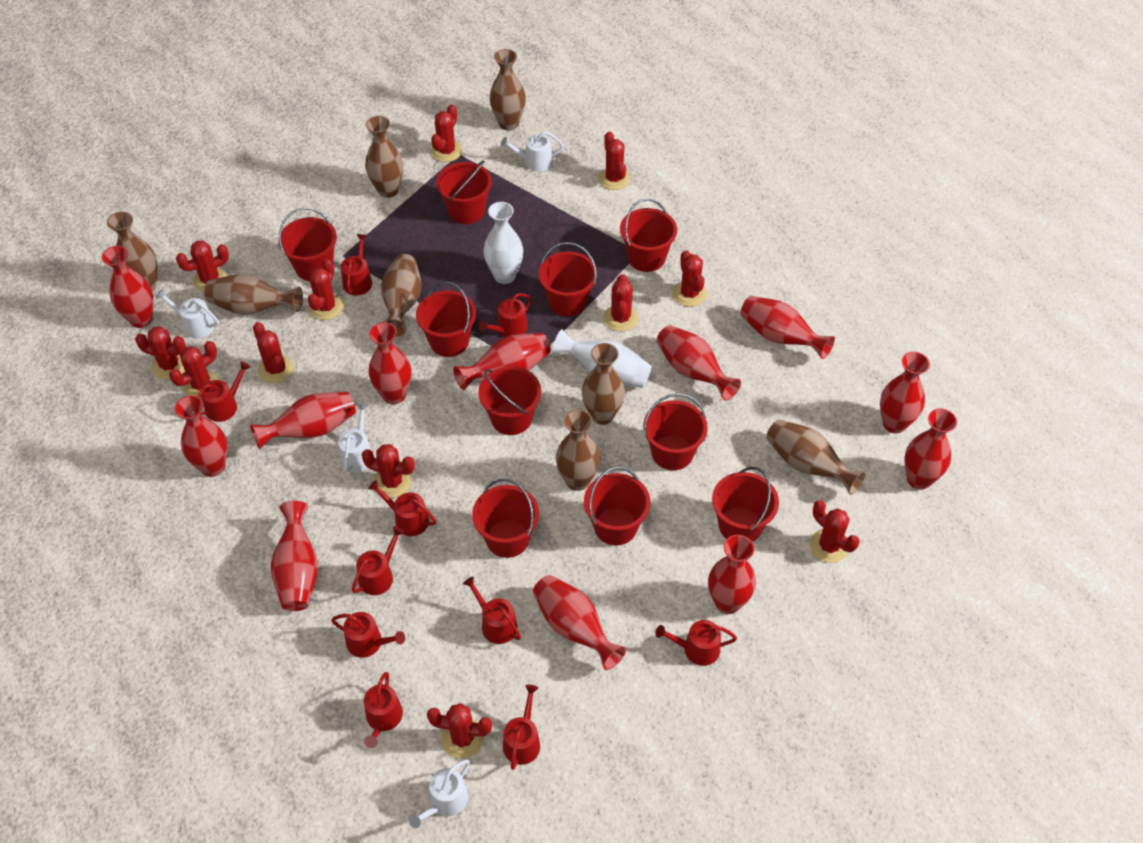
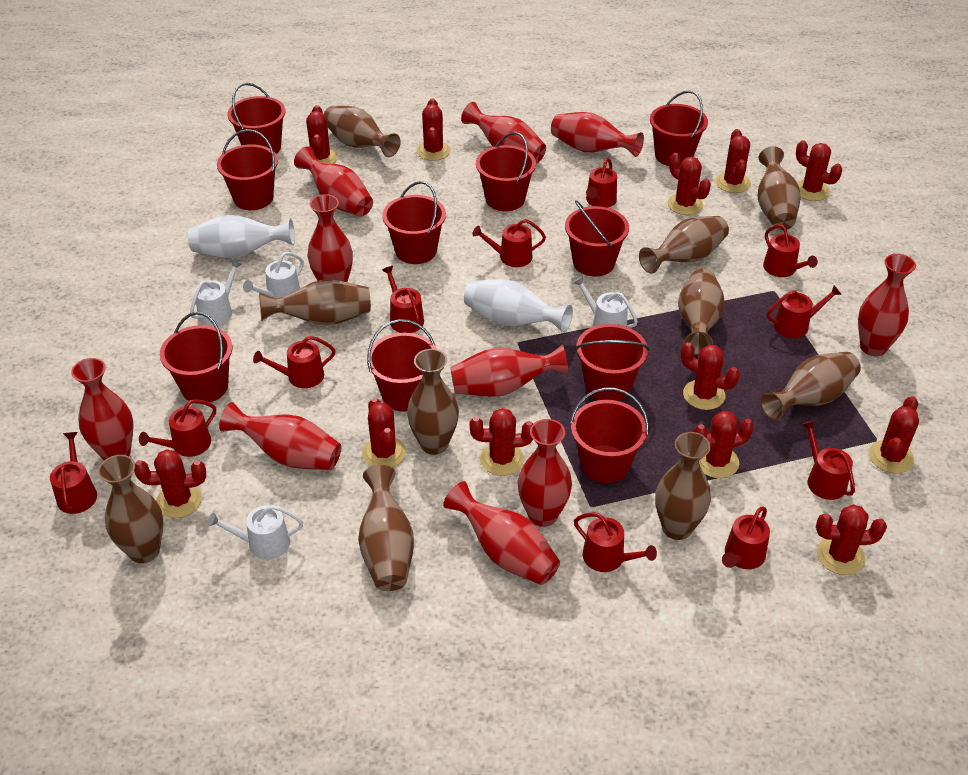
brown vase: [107,212,157,291] [204,274,303,315] [365,116,403,198] [381,254,421,337] [489,49,526,130] [556,410,600,491] [582,343,625,425] [766,419,866,495] = 8 -> [98,455,164,563] [259,279,371,325] [324,106,401,157] [358,465,414,591] [407,349,459,455] [639,216,729,274] [655,432,711,540] [678,269,725,355] [758,146,800,230] [760,352,861,420] = 10
red vase: [102,246,154,328] [175,395,228,477] [250,392,356,449] [271,501,318,611] [369,322,412,404] [453,333,551,390] [533,575,626,670] [657,325,741,401] [708,535,756,614] [740,296,835,359] [880,352,930,433] [904,408,957,490] = 12 -> [71,358,133,460] [219,402,341,470] [294,146,373,217] [308,194,353,282] [443,481,560,585] [450,345,568,397] [461,102,546,164] [518,419,572,527] [551,112,644,157] [858,254,916,356] = 10
red watering can: [197,361,250,422] [331,612,405,658] [341,234,372,296] [352,526,404,595] [364,672,403,748] [368,480,436,536] [463,577,521,644] [479,293,532,337] [503,685,540,770] [655,620,737,666] = 10 -> [50,432,97,514] [139,399,216,457] [253,336,336,388] [382,266,424,333] [472,219,546,267] [574,512,657,572] [586,158,617,208] [722,506,770,569] [763,224,818,277] [767,285,842,338] [801,420,855,500] = 11

